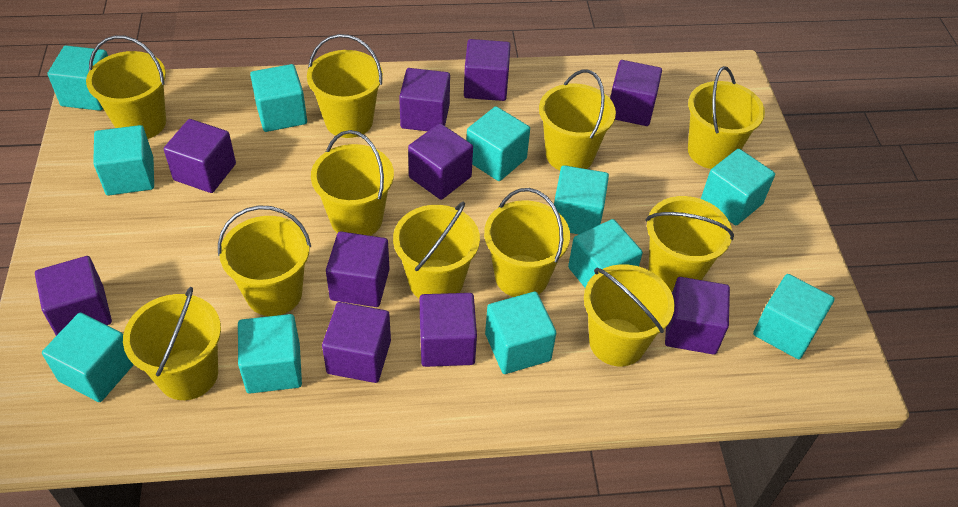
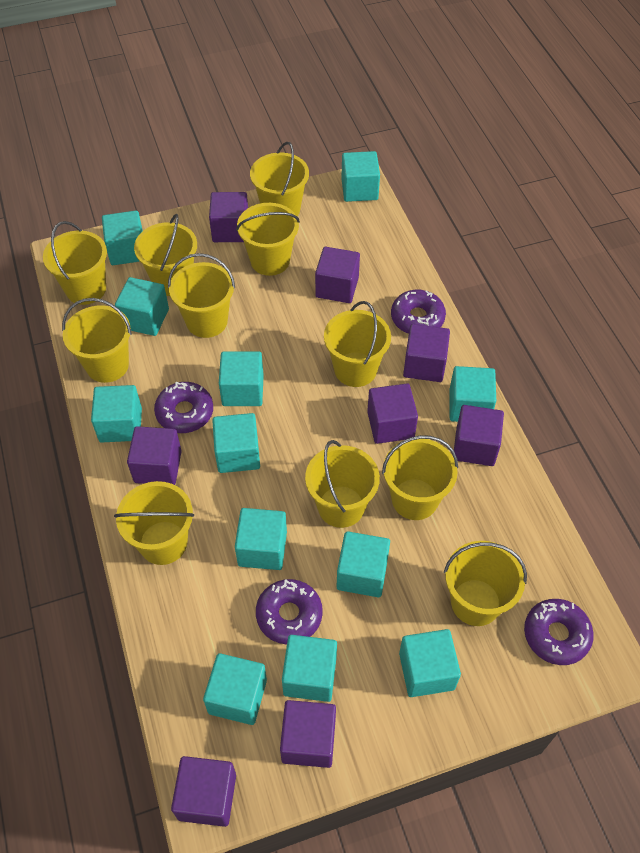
purple cube: [35,256,112,336] [164,119,236,193] [322,302,391,383] [326,231,390,307] [399,68,450,131] [408,123,473,200] [420,293,477,367] [464,39,510,101] [610,60,662,126] [665,277,730,355] = 10 -> [127,426,182,485] [171,756,236,827] [209,192,248,242] [280,700,336,768] [315,247,360,303] [367,383,418,444] [403,324,450,382] [453,405,504,466] = 8
purple donut: none = 0 -> [154,382,213,433] [256,579,323,644] [391,290,446,334] [524,599,594,665] = 4
turquoise cube: [42,312,134,402] [47,45,108,111] [93,125,154,196] [238,314,302,394] [250,64,307,132] [466,106,530,181] [485,292,556,374] [554,165,609,234] [568,219,643,288] [701,149,775,225] [753,274,835,359] = 11 -> [91,385,142,443] [102,211,143,265] [115,277,169,336] [203,653,267,725] [212,413,260,473] [219,351,264,406] [235,508,287,570] [282,635,337,702] [337,531,390,597] [341,151,380,202] [399,629,461,697] [449,366,496,422] = 12

